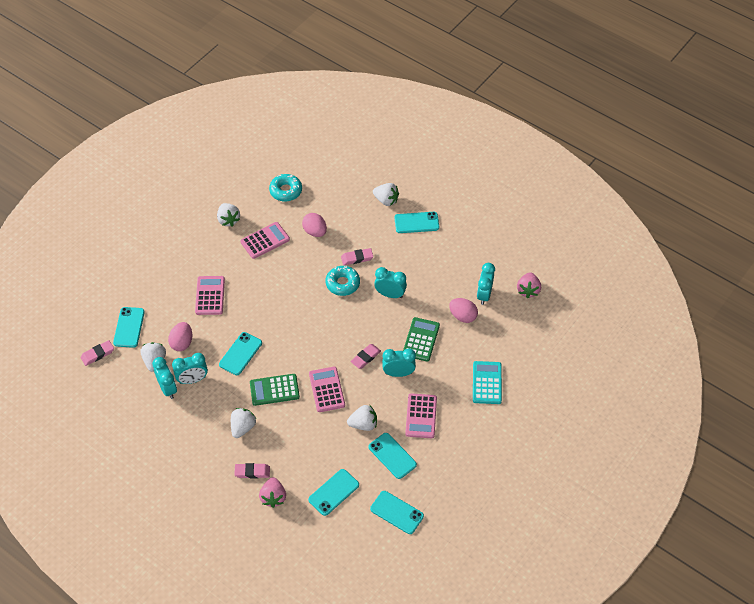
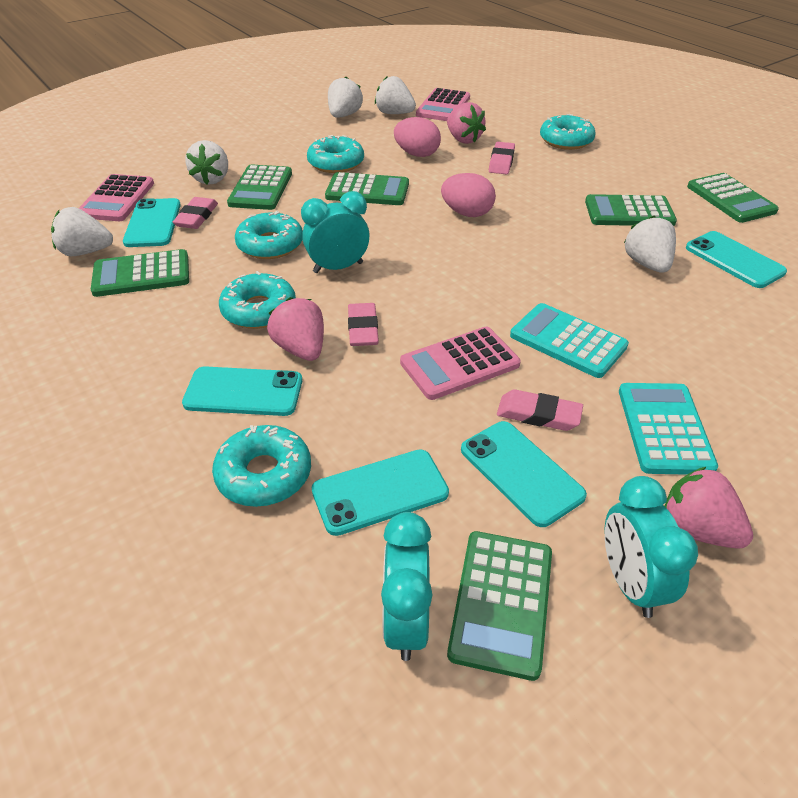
green calculator: [250,374,300,406] [403,317,440,362] = 2 -> [91,249,189,297] [227,164,292,210] [325,172,409,205] [447,531,552,681] [585,194,677,226] [687,173,779,223] = 6
pink calculator: [195,276,225,315] [240,222,290,259] [309,367,345,412] [405,393,437,438] = 4 -> [79,174,154,221] [400,327,521,400] [416,88,470,121] = 3
pink egg: [168,322,192,351] [302,213,327,237] [449,298,478,323] = 3 -> [394,117,441,157] [441,173,496,217] = 2
pink strawberry: [259,477,286,508] [517,272,541,298] = 2 -> [267,297,324,361] [447,102,486,144] [665,467,753,549] = 3
turquoise calculator: [473,361,502,404] = 1 -> [510,303,629,378] [619,383,718,475] = 2
turquoise clock: [152,357,177,399] [172,353,208,384] [374,267,407,298] [382,349,416,377] [477,263,495,305] = 5 -> [301,191,370,273] [381,512,432,661] [605,476,698,618] = 3
turquoise donut: [269,174,302,202] [326,266,360,296] = 2 -> [212,425,311,507] [219,271,296,329] [235,211,303,259] [307,135,364,173] [540,114,596,150] = 5
turquoise phone: [113,307,145,348] [219,332,262,375] [308,469,359,516] [368,433,417,479] [370,491,424,534] [395,212,439,233] = 6 -> [123,198,181,247] [182,366,302,416] [311,449,449,536] [461,421,587,527] [686,231,787,288] = 5

